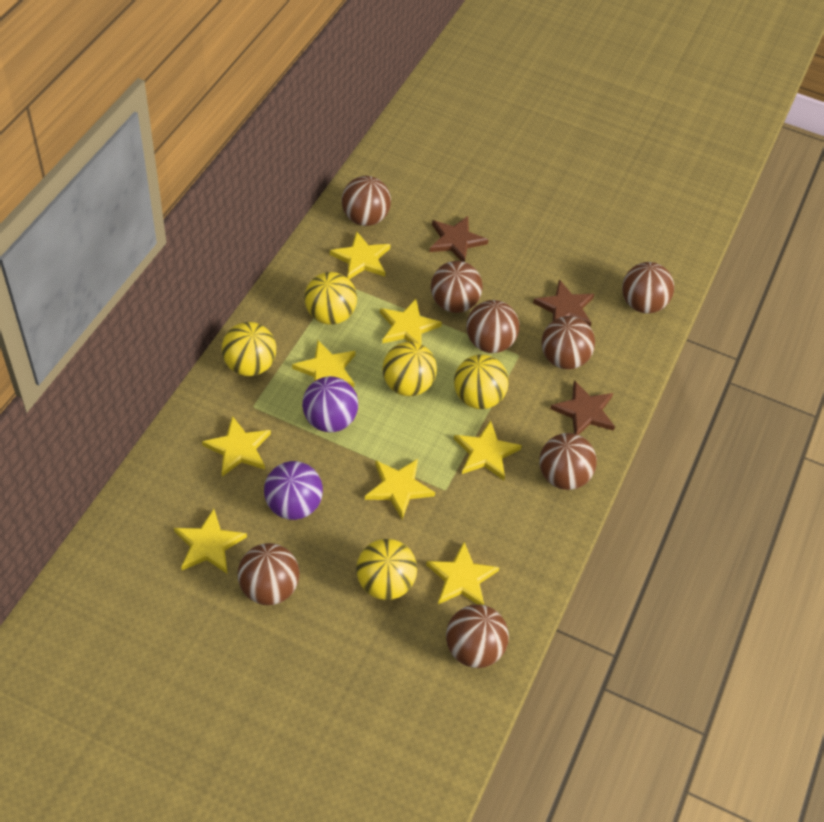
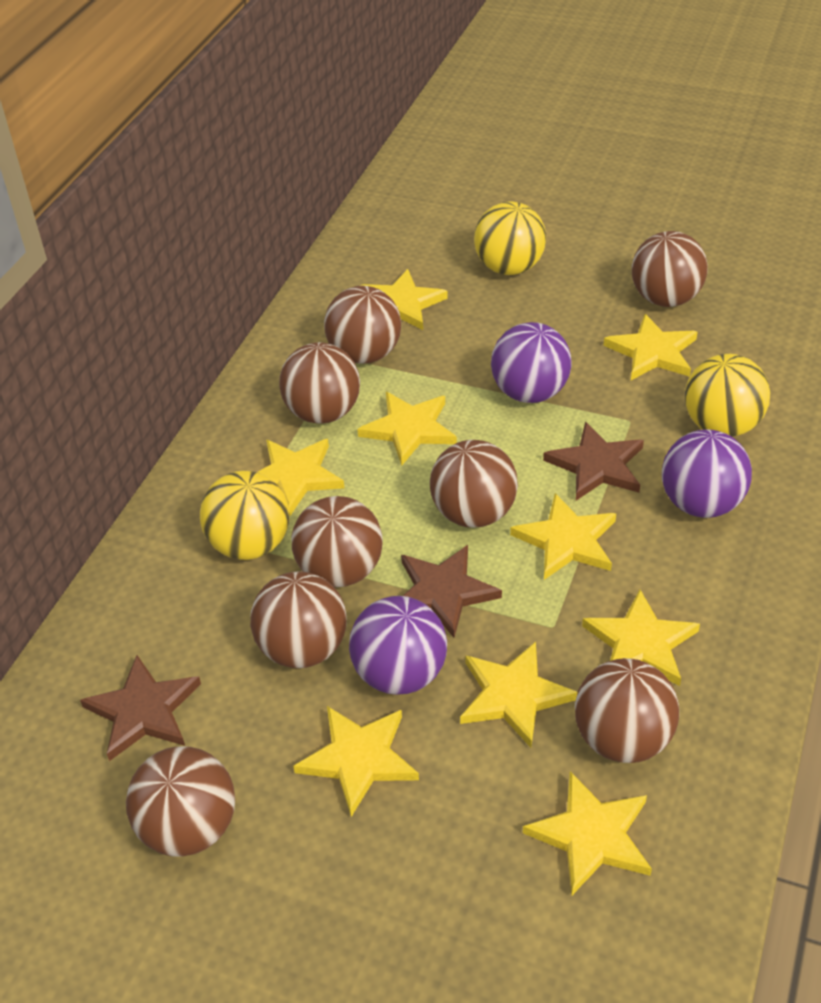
purple ball: [264,461,323,520] [302,376,358,432] = 2 -> [349,596,447,695] [491,322,571,403] [662,430,752,518] = 3
yellow ball: [222,322,276,376] [304,272,357,325] [356,539,417,600] [382,342,437,396] [454,354,509,409] = 5 -> [200,471,289,560] [474,201,546,275] [685,354,770,437] = 3
yellow star: [174,509,247,574] [202,416,271,477] [292,340,356,387] [330,231,391,279] [365,459,435,519] [380,299,442,344] [426,542,499,605] [454,420,522,480] = 8 -> [258,439,344,516] [293,706,419,817] [357,392,457,466] [359,269,448,330] [460,642,578,748] [510,493,616,580] [523,772,652,895] [582,589,700,686] [604,314,697,380] = 9

